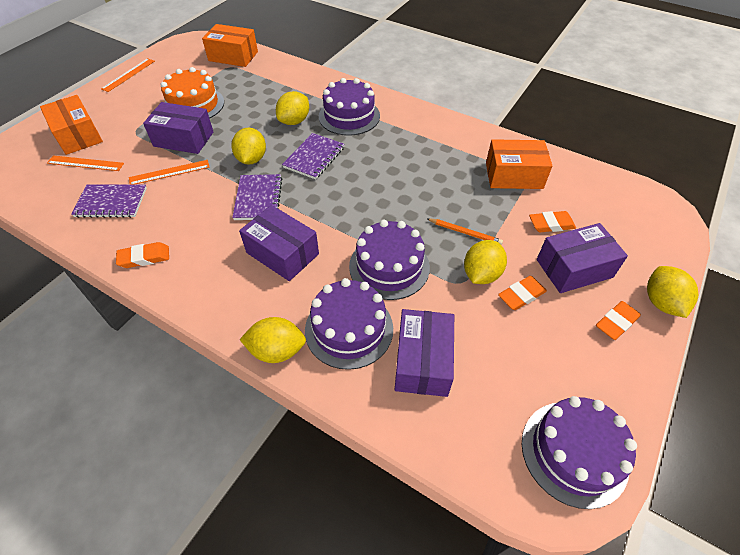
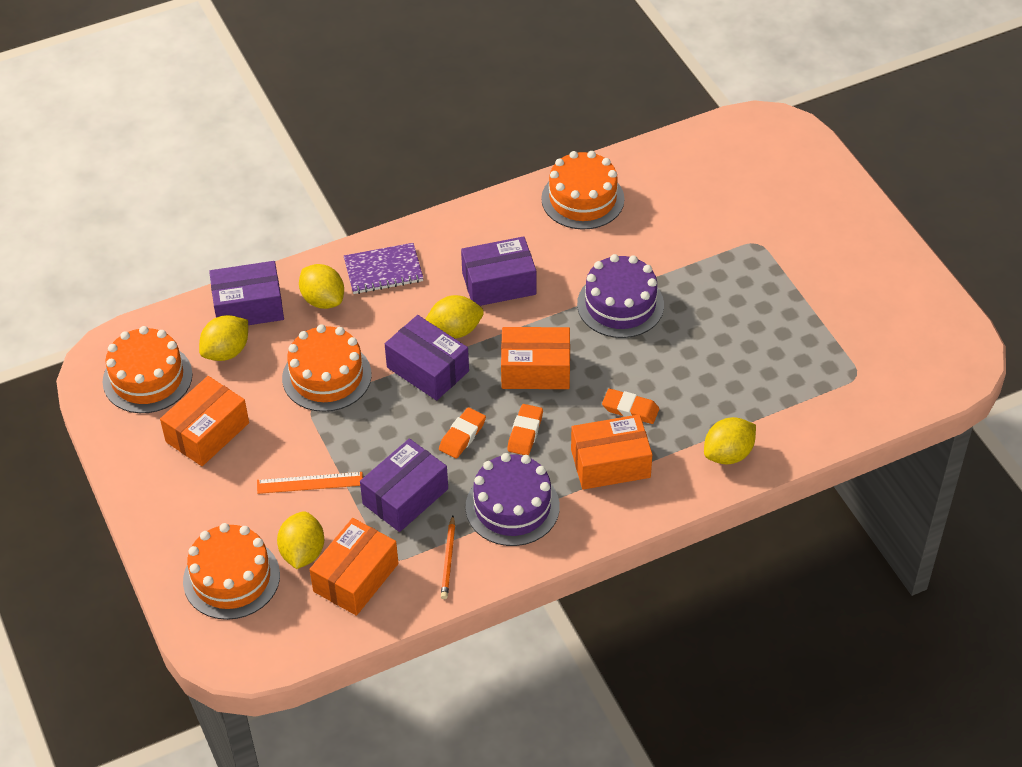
orange box: [40,95,103,155] [202,24,258,67] [486,139,552,189] = 3 -> [160,376,249,466] [310,518,399,616] [501,327,570,389] [571,414,652,490] = 4
orange cake: [160,67,224,119] = 1 -> [103,326,193,413] [183,523,280,620] [282,324,372,412] [541,151,624,230] = 4
orange eraser: [116,242,169,268] [498,276,547,310] [529,211,576,232] [596,301,641,340] = 4 -> [439,407,486,459] [507,404,543,455] [602,388,659,424] = 3
orange ruler: [47,155,124,171] [101,58,155,92] [129,160,210,185] = 3 -> [257,472,363,494] = 1
purple cake: [305,278,393,370] [319,78,380,136] [349,220,430,300] [522,396,637,509] = 4 -> [466,453,560,546] [577,254,664,338] = 2
purple notebook: [71,185,147,218] [232,174,282,220] [282,133,345,179] = 3 -> [344,243,423,294] = 1

